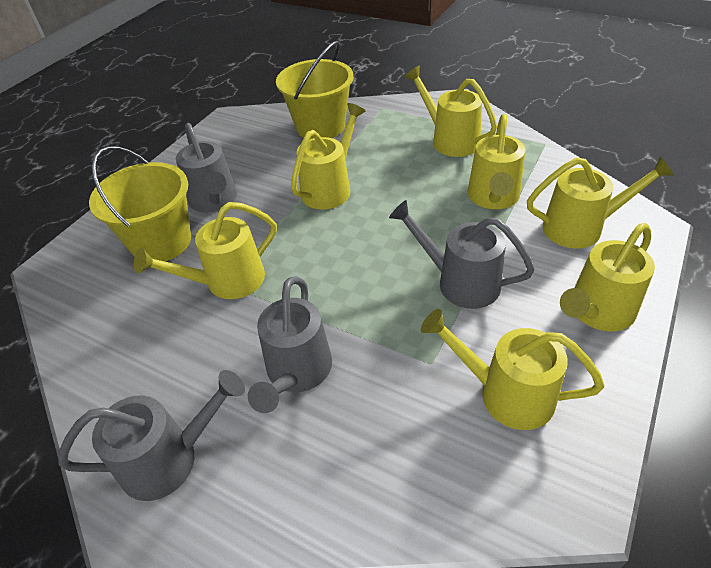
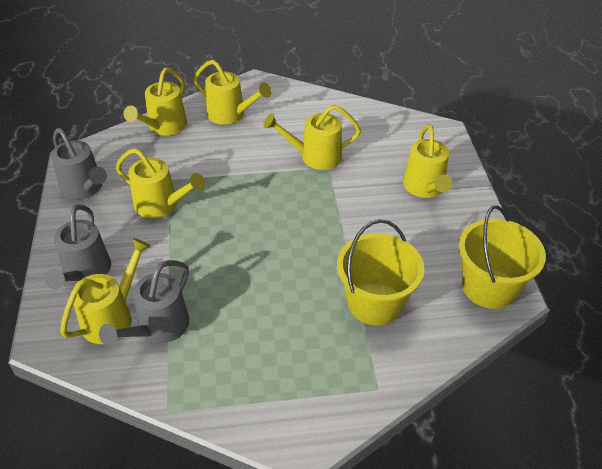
grey watering can: [58,370,245,501] [176,123,237,213] [248,276,332,413] [389,200,535,309] = 4 -> [44,205,111,289] [51,128,107,200] [99,260,189,346] = 3
yellow watering can: [134,202,277,299] [291,103,366,209] [405,66,497,157] [421,309,604,430] [468,114,526,209] [527,156,674,248] [560,223,655,331] = 7 -> [60,238,151,344] [116,148,205,218] [124,68,187,136] [194,60,272,125] [264,105,361,170] [403,124,452,198] = 6

